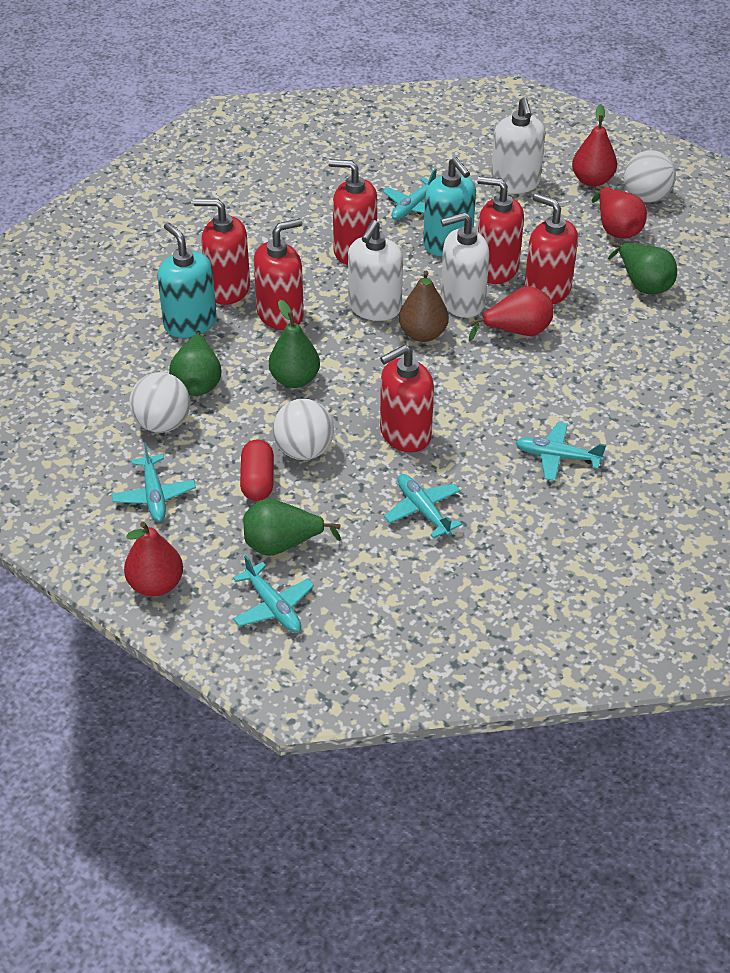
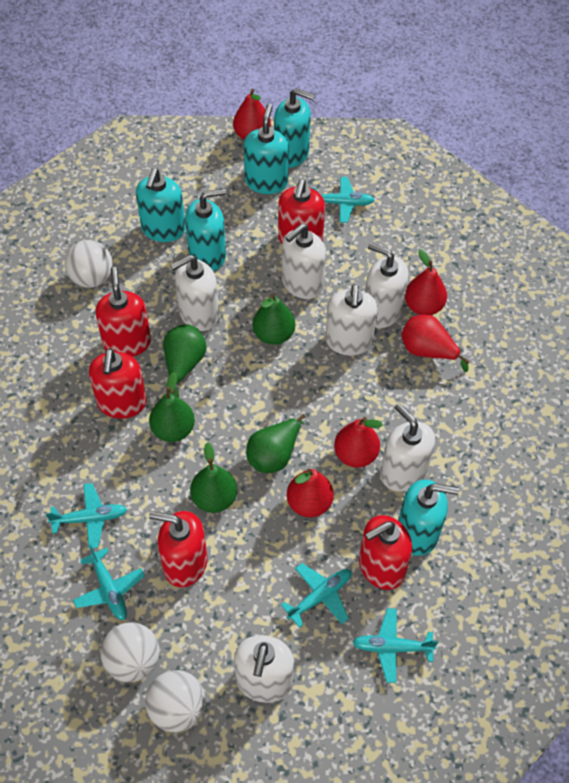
brown pear: [399,271,449,342] = 1 -> none = 0
green pear: [169,331,221,396] [243,499,341,556] [269,300,320,388] [608,242,677,294] = 4 -> [149,372,195,442] [163,324,207,398] [190,442,237,513] [246,414,306,473] [253,294,295,345] = 5
red capsule: [240,439,274,501] = 1 -> none = 0
red pear: [124,522,183,596] [469,286,553,341] [572,104,617,187] [591,186,647,239] = 4 -> [233,89,271,140] [287,468,334,517] [334,417,383,468] [401,314,470,372] [405,249,447,315] = 5
red soap dispenser: [194,198,250,305] [254,219,304,330] [328,159,377,265] [380,345,434,452] [477,176,524,284] [524,193,578,305] = 6 -> [89,348,147,419] [95,267,151,357] [149,511,207,587] [278,179,325,244] [359,515,412,590] = 5
turquoise soap dispenser: [157,222,217,338] [423,157,476,256] = 2 -> [136,168,186,242] [185,188,226,271] [244,104,289,194] [274,88,315,168] [398,480,459,556] = 5
white soap dispenser: [348,220,403,321] [441,212,489,318] [491,97,545,194] = 3 -> [170,255,219,331] [234,635,294,703] [282,224,326,299] [325,284,378,355] [365,243,409,328] [380,403,435,492] = 6

